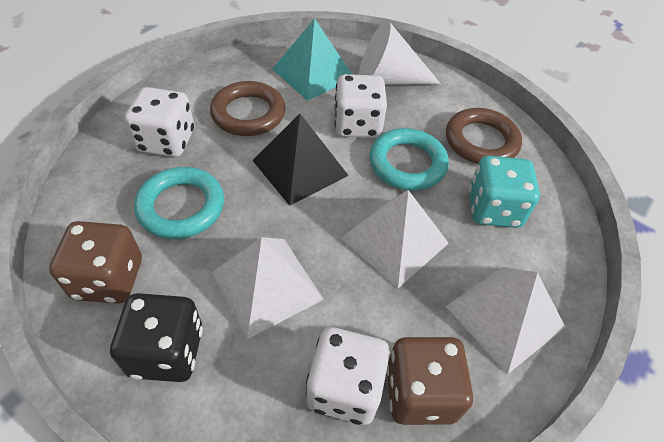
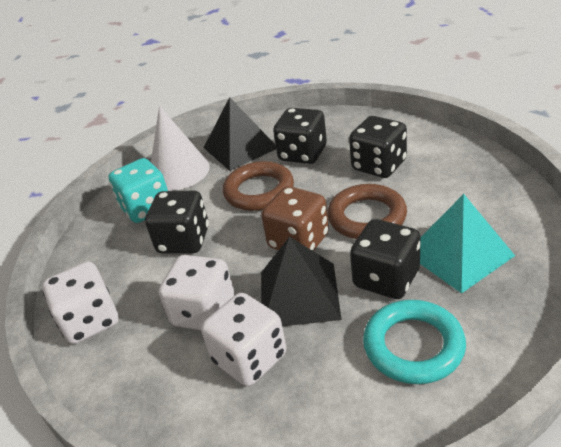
black dice: [110,293,203,382] = 1 -> [145,191,209,254] [273,108,327,164] [349,116,407,178] [350,219,421,299] = 4
black pyramid: [252,114,349,206] = 1 -> [204,97,276,171] [261,236,342,327] = 2
brown dice: [49,221,142,304] [386,337,473,425] = 2 -> [261,186,329,251] = 1
turquoise ring: [134,167,224,239] [369,128,449,191] = 2 -> [363,300,466,384] = 1
white pyramid: [212,237,324,339] [341,190,449,288] [446,267,565,374] = 3 -> none = 0

